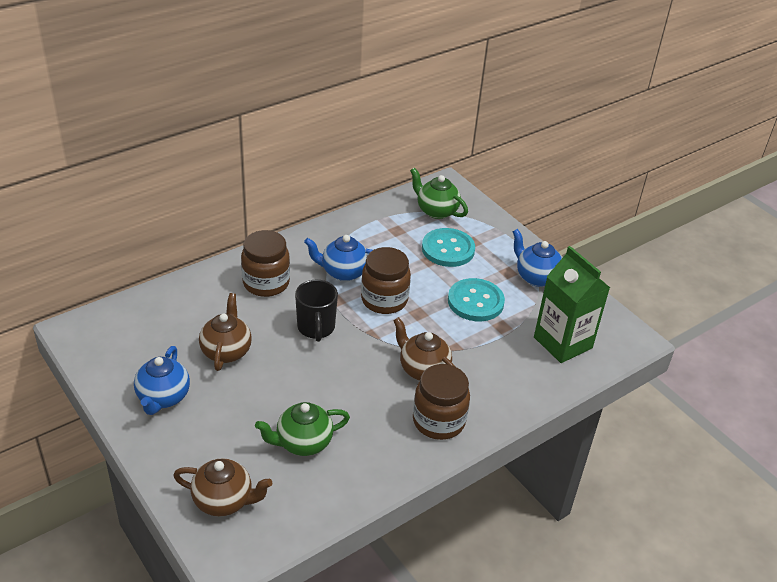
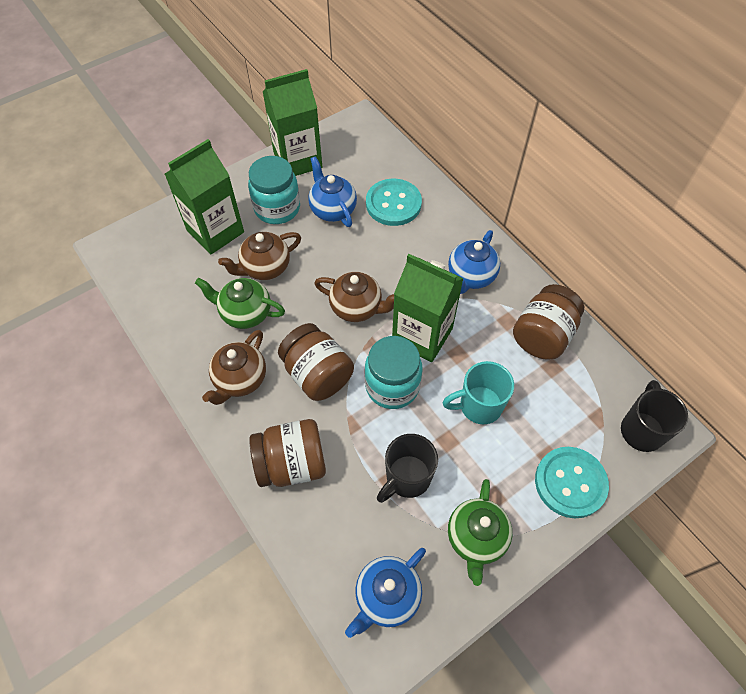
black mug: [295,280,338,342] = 1 -> [377,434,438,503] [621,380,688,452] = 2
green carton: [534,246,610,363] = 1 -> [165,139,244,254] [263,69,322,176] [392,254,464,362] = 3
turquoise jar: none = 0 -> [248,156,300,224] [365,336,422,409] = 2
turquoise mug: none = 0 -> [442,361,514,424] = 1

